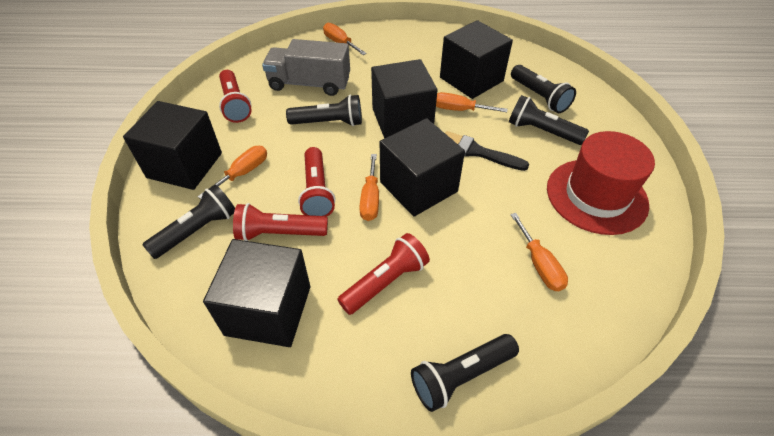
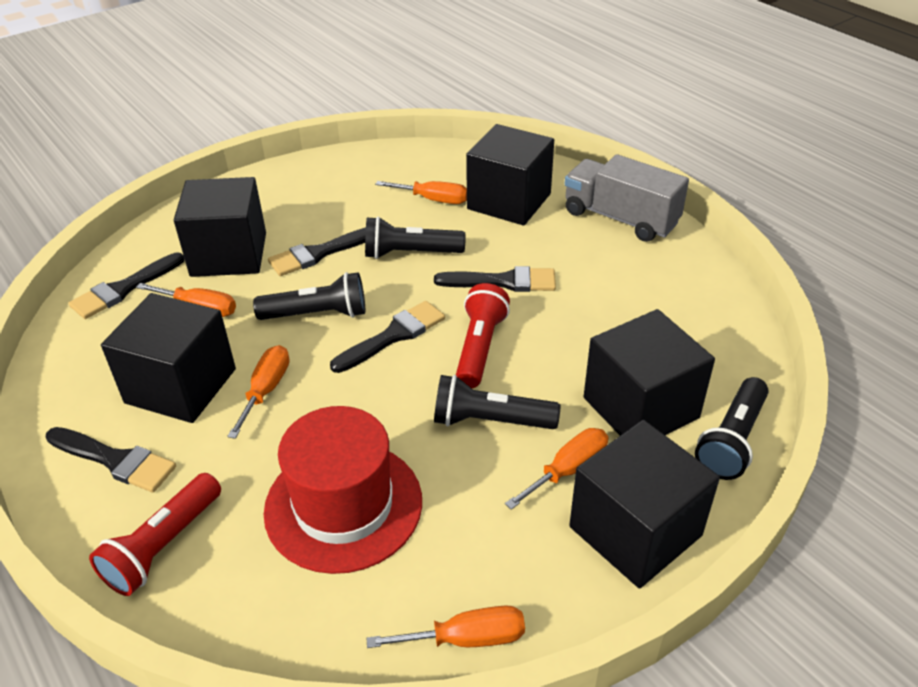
black brush: [445,131,529,171] = 1 -> [46,427,176,492] [69,253,184,319] [268,227,366,276] [330,301,445,373] [434,266,556,292] = 5
black flashlight: [143,185,235,259] [286,95,362,126] [411,334,519,412] [509,95,589,145] [511,65,576,113] = 5 -> [253,272,365,320] [365,216,466,259] [434,375,560,429] [695,377,769,480] = 4
red flashlight: [219,70,252,123] [233,203,328,241] [298,147,335,217] [337,233,430,315] = 4 -> [89,473,221,596] [456,283,510,388] = 2

